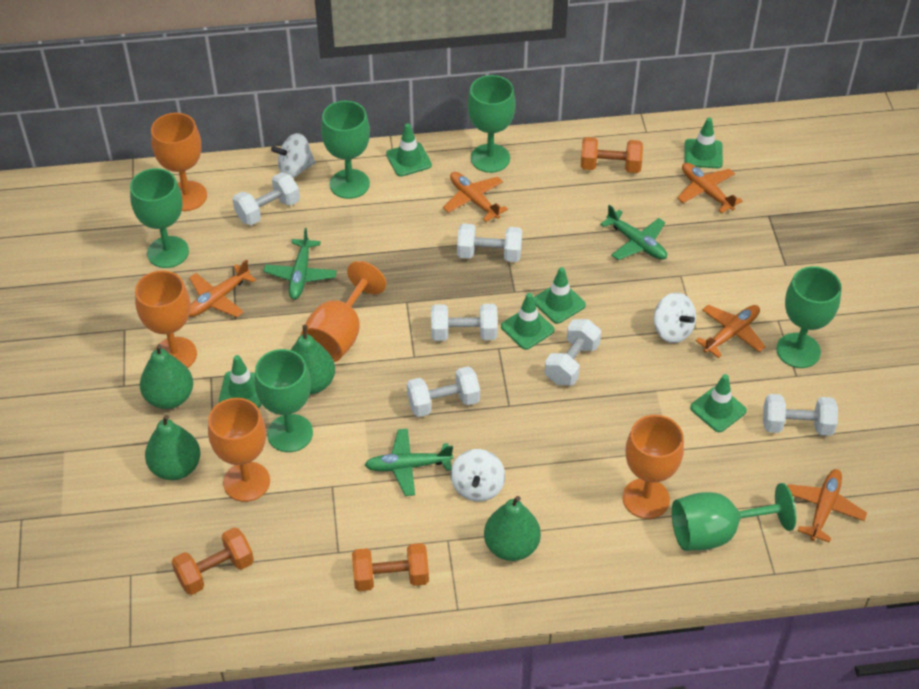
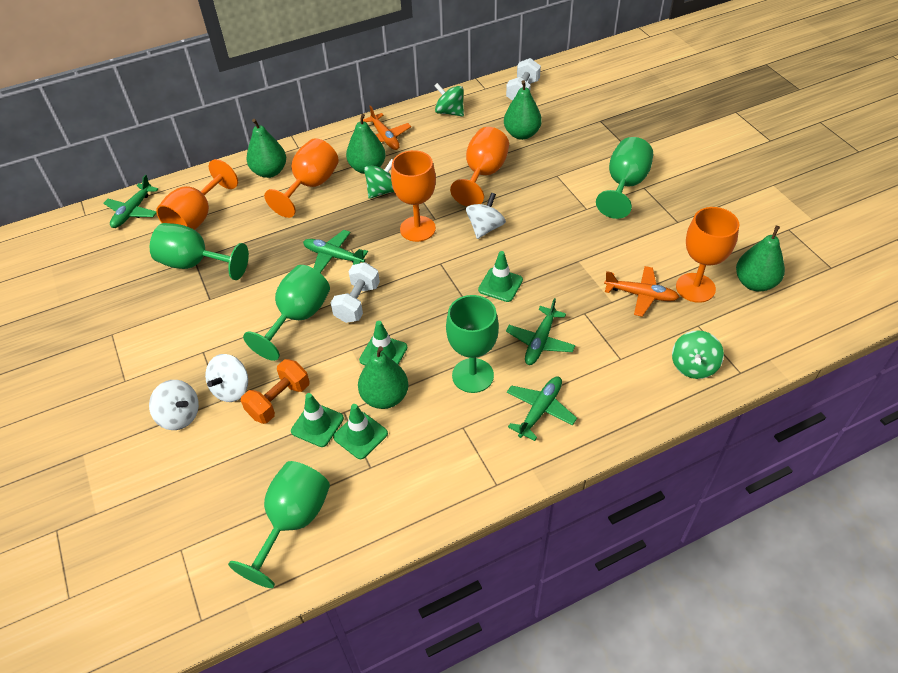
green goblet: [130,168,189,268] [254,349,313,452] [321,101,370,199] [468,75,516,173] [672,483,796,551] [776,266,841,368] = 6 -> [150,223,249,280] [228,461,330,588] [243,265,330,361] [446,295,499,393] [596,137,653,219] = 5
green pear: [140,344,193,409] [145,415,201,480] [291,325,335,394] [484,496,541,561] = 4 -> [246,119,286,178] [346,114,386,174] [358,346,408,409] [504,80,542,140] [736,226,785,292] = 5
green plane: [263,228,337,299] [365,429,453,496] [600,205,667,260] = 3 -> [104,175,158,228] [303,230,368,273] [506,298,575,365] [507,377,577,441] = 4
green spinning top: none = 0 -> [364,159,394,199] [434,83,464,116] [672,330,724,379] = 3
green traffic cone: [219,355,261,408] [386,123,432,176] [501,293,554,350] [534,267,586,324] [684,118,723,168] [690,374,747,432] = 6 -> [291,393,344,447] [333,404,388,459] [359,321,407,365] [478,251,523,302] = 4
orange dumbbell: [172,528,254,595] [352,543,429,591] [581,137,643,173] = 3 -> [241,359,310,424] = 1
orange plane: [189,259,256,317] [443,172,508,222] [677,163,743,213] [695,305,766,358] [788,469,867,543] = 5 -> [363,106,411,150] [604,266,679,317] = 2
white dumbbell: [233,172,300,225] [407,366,480,417] [431,304,498,341] [457,224,522,262] [545,319,601,385] [763,394,838,436] = 6 -> [331,262,380,323] [506,58,541,101] = 2

